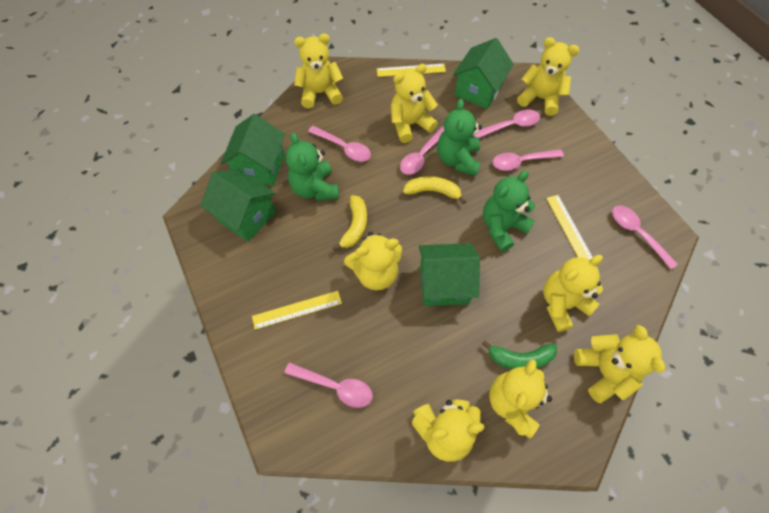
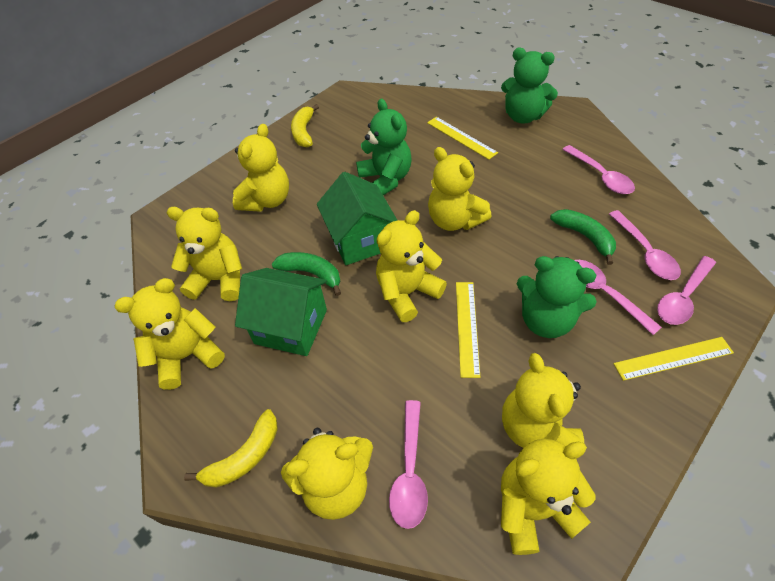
green banana: [482,340,557,369] = 1 -> [272,252,341,296] [550,209,616,265] = 2
green house: [201,169,276,242] [221,114,285,186] [419,243,480,306] [453,38,514,109] = 4 -> [235,268,327,356] [317,172,398,265] = 2
pink spoon: [284,362,373,408] [308,126,371,162] [400,126,444,175] [473,110,540,138] [492,149,564,171] [612,205,678,269] = 6 -> [389,400,428,529] [562,145,635,194] [575,260,662,335] [609,210,681,280] [657,256,716,325] = 5

